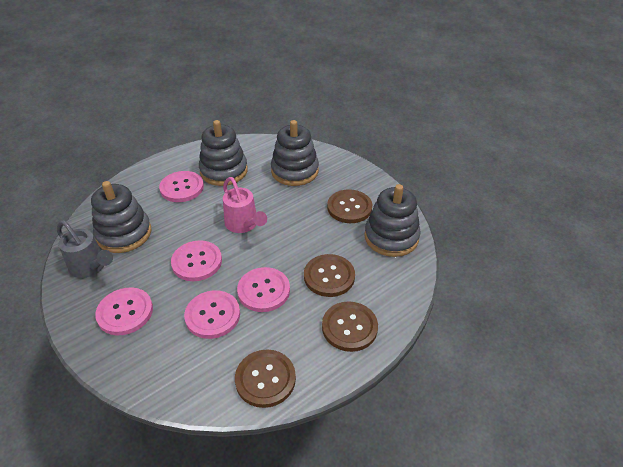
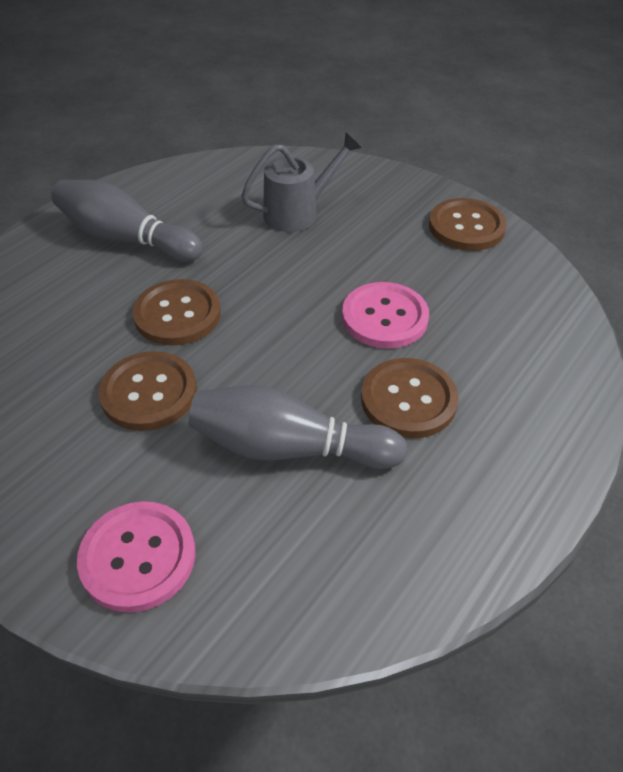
grey bowling pin: none = 0 -> [52,180,203,262] [189,385,407,469] = 2
grey stacking toy: [91,181,152,253] [199,120,248,186] [271,120,319,186] [364,184,421,257] = 4 -> none = 0
pink button: [95,288,153,335] [159,171,204,202] [171,240,222,281] [184,290,240,339] [237,267,290,312] = 5 -> [77,501,196,613] [342,282,429,349] = 2
pink watering can: [223,177,267,233] = 1 -> none = 0

